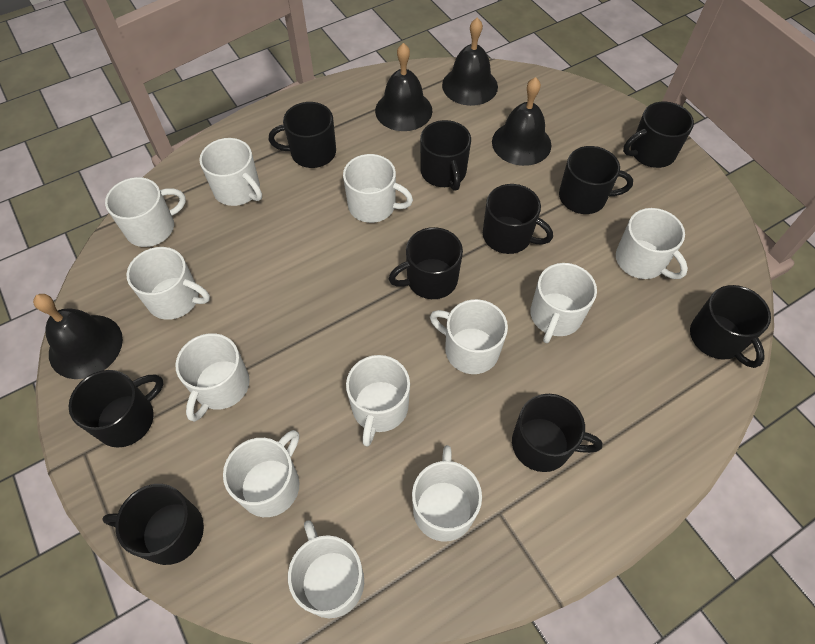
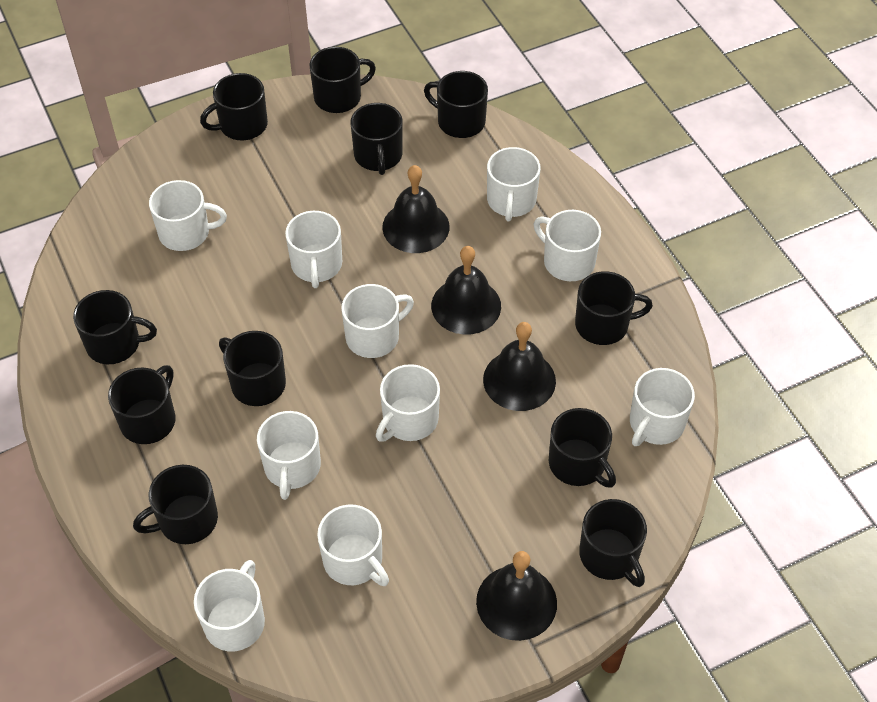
black mug: [69,370,164,448] [102,484,204,565] [269,102,336,168] [389,227,463,299] [420,120,471,191] [483,184,553,254] [512,394,602,472] [559,146,633,214] [623,101,694,168] [690,285,771,368] = 10 -> [73,290,157,364] [108,365,176,444] [133,465,218,544] [200,73,268,140] [219,331,286,406] [309,47,376,113] [351,103,403,175] [424,71,488,138] [549,408,616,488] [575,271,653,345] [579,499,647,587] = 11
white mug: [105,177,186,247] [127,247,210,320] [175,333,250,422] [199,138,262,206] [223,430,300,517] [288,520,364,618] [343,154,413,223] [346,355,410,447] [412,445,482,542] [430,299,508,374] [530,263,597,343] [616,208,688,279] = 12 -> [149,180,227,251] [194,560,265,651] [257,411,321,500] [285,211,342,288] [317,504,389,586] [341,284,414,358] [376,364,440,442] [487,147,541,221] [534,210,601,281] [630,368,695,446] = 10

